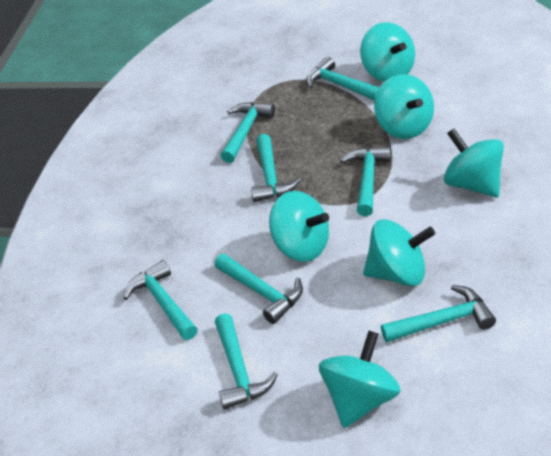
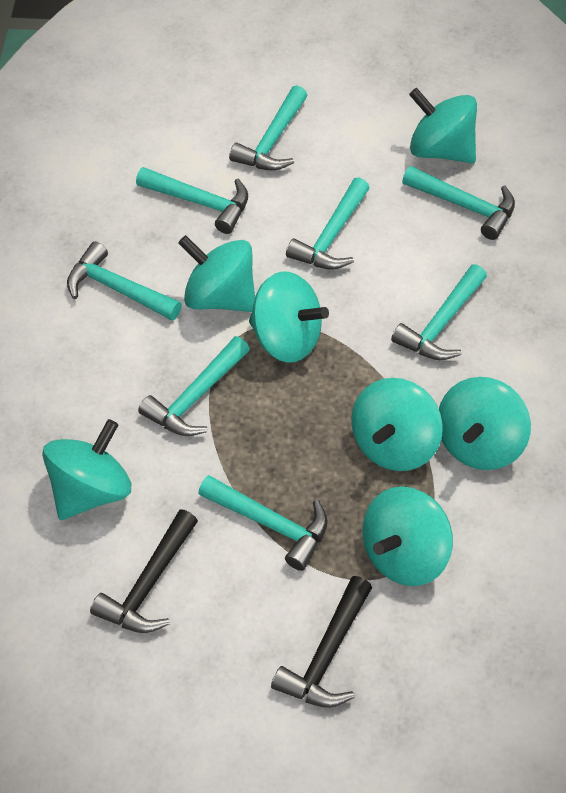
black hammer: none = 0 -> [90,510,198,633] [271,576,372,708] = 2
turquoise spinning top: [269,191,329,262] [319,331,401,428] [360,22,415,82] [363,219,435,286] [374,74,434,139] [444,129,504,197] = 6 -> [42,419,131,520] [178,235,255,312] [249,272,329,363] [351,378,443,471] [362,486,453,586] [409,88,477,163] [439,377,531,470] = 7

